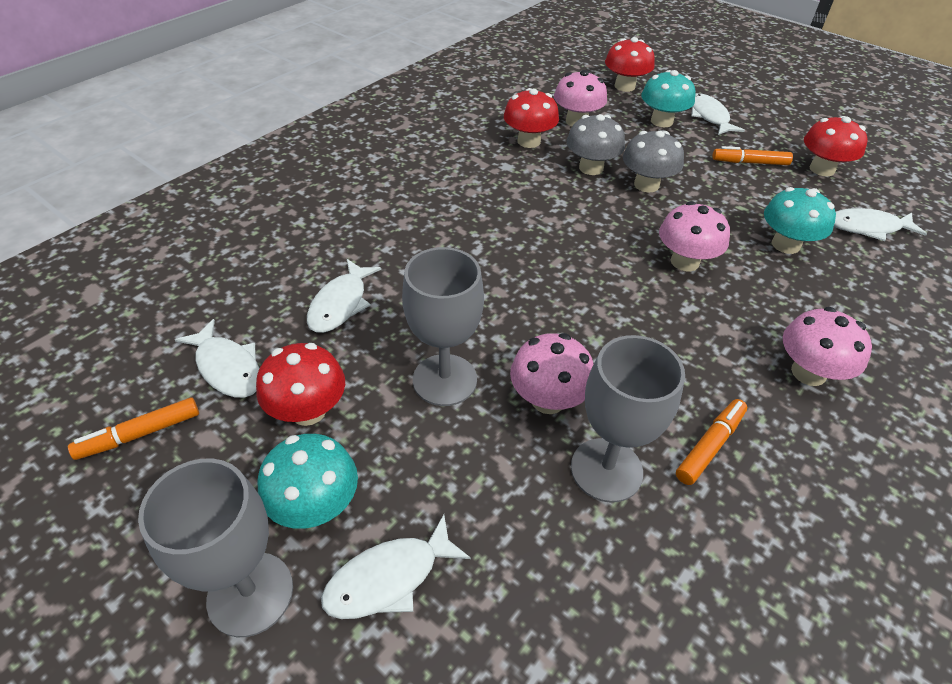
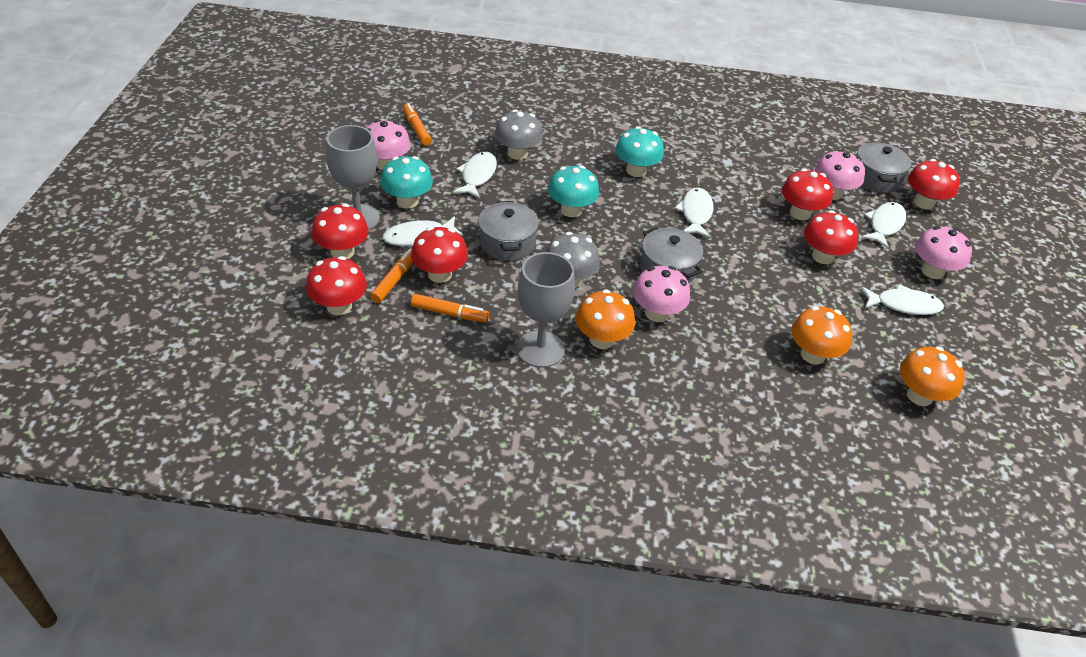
grey goblet: [138,459,293,637] [402,247,484,406] [571,335,685,503] = 3 -> [326,125,380,230] [517,252,575,368] = 2
grey pot: none = 0 -> [478,201,539,261] [640,227,703,283] [857,141,911,193] = 3
orange mushroom: none = 0 -> [576,289,635,349] [791,306,852,365] [900,346,965,406] = 3
red mushroom: [256,343,345,426] [504,88,559,148] [605,37,655,92] [804,116,868,176] = 4 -> [306,256,367,315] [312,204,369,259] [411,227,468,283] [782,169,833,220] [804,210,858,264] [908,159,960,210] = 6

